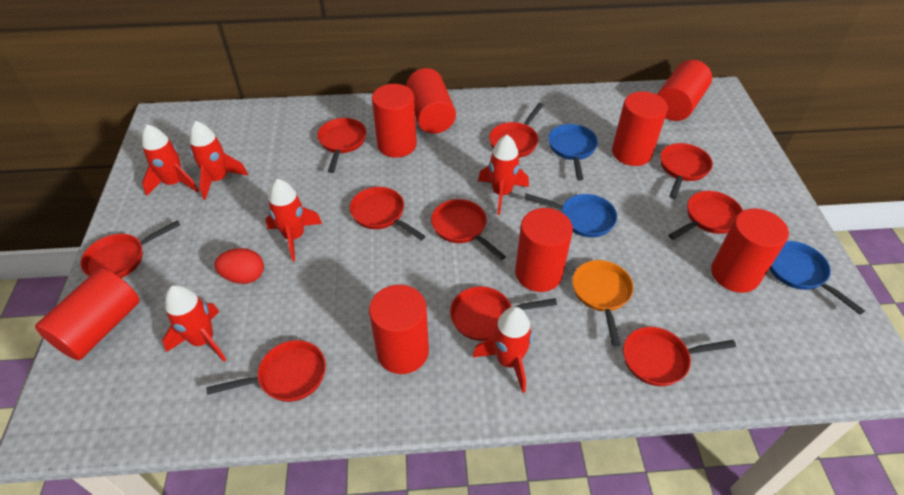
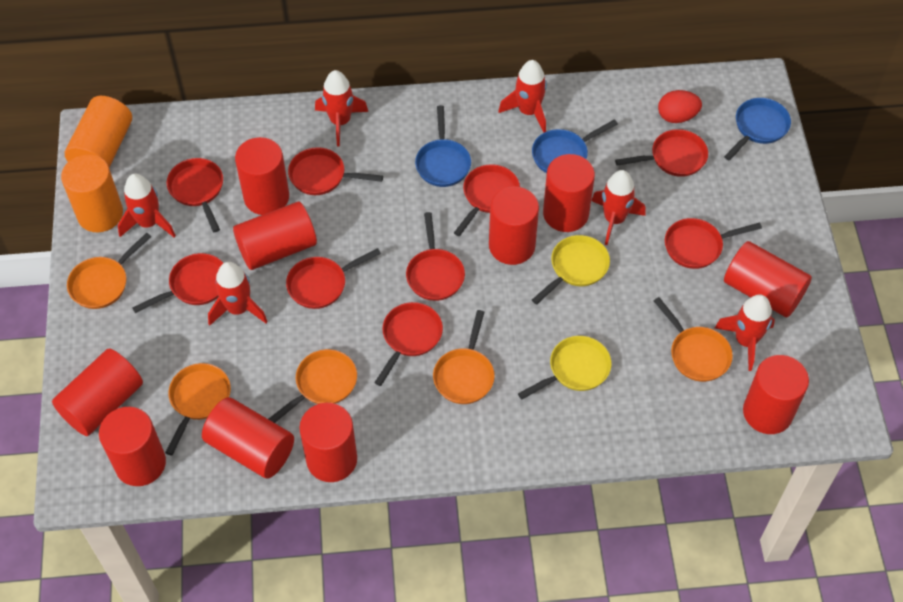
orange cylinder: none = 0 -> [61,154,123,232] [65,96,132,170] = 2
orange pan: [572,260,634,346] = 1 -> [67,233,151,309] [165,363,231,455] [269,349,357,423] [433,310,495,404] [654,297,733,382] = 5
red cylinder: [35,268,140,360] [369,285,429,374] [372,84,417,158] [406,68,456,134] [515,208,573,292] [612,91,668,166] [657,60,712,121] [711,208,789,293] = 8 -> [52,348,143,436] [99,407,166,486] [202,397,294,479] [233,202,317,270] [235,137,289,215] [299,403,357,482] [489,186,539,265] [543,154,595,232] [724,241,812,317] [743,355,809,434] = 10
red pan: [80,220,180,278] [206,340,326,402] [317,118,367,173] [350,187,426,240] [431,199,506,260] [450,286,557,341] [489,103,544,158] [623,327,736,386] [660,143,713,199] [669,191,743,240] = 10 -> [132,253,223,313] [167,158,223,232] [286,248,381,309] [288,147,383,195] [374,302,443,386] [406,212,465,301] [454,164,520,236] [615,129,708,177] [665,218,762,269] = 9
yellow pan: none = 0 -> [518,336,612,399] [532,235,610,305] = 2

